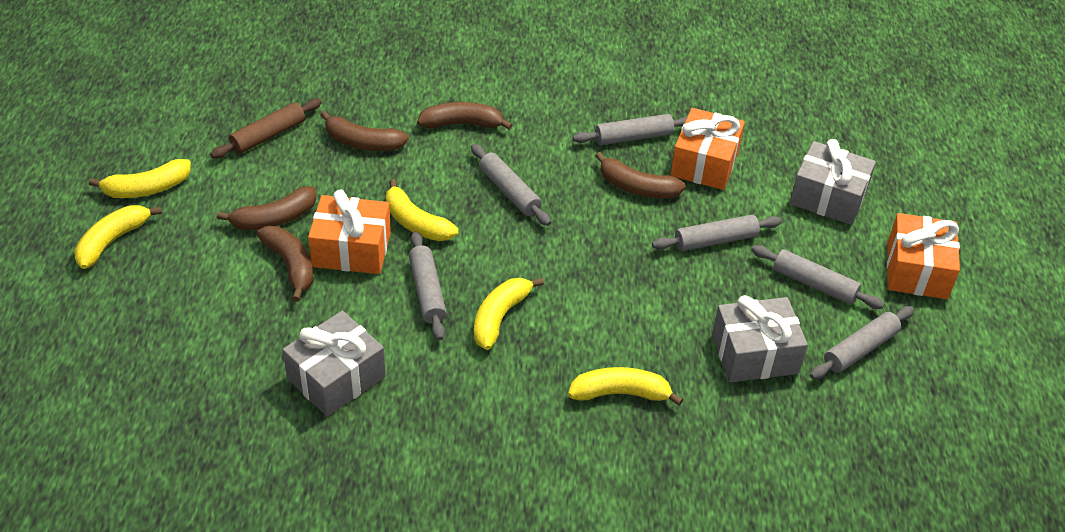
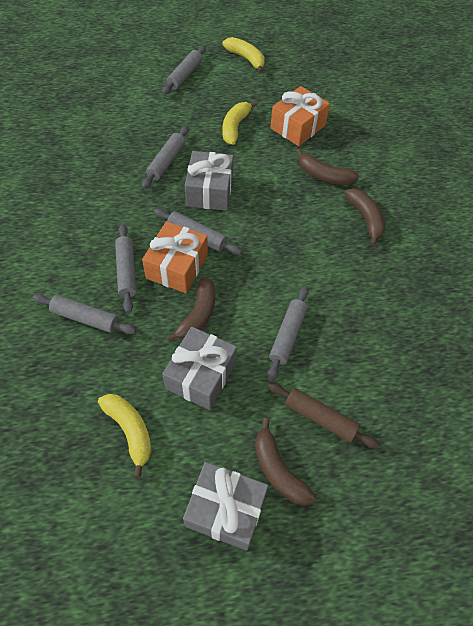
brown banana: [217,186,316,230] [257,226,314,302] [321,111,409,151] [417,102,512,130] [595,152,686,199] = 5 -> [166,276,215,342] [255,418,316,506] [296,148,359,185] [344,188,385,246] = 4
orange gift: [308,189,391,274] [670,108,745,190] [887,213,960,299] = 3 -> [142,221,208,293] [270,86,330,146] = 2
yellow banana: [74,205,162,269] [89,159,191,198] [386,179,458,241] [474,277,544,350] [568,367,683,406] = 5 -> [98,394,152,477] [222,37,265,73] [223,101,258,145] = 3

